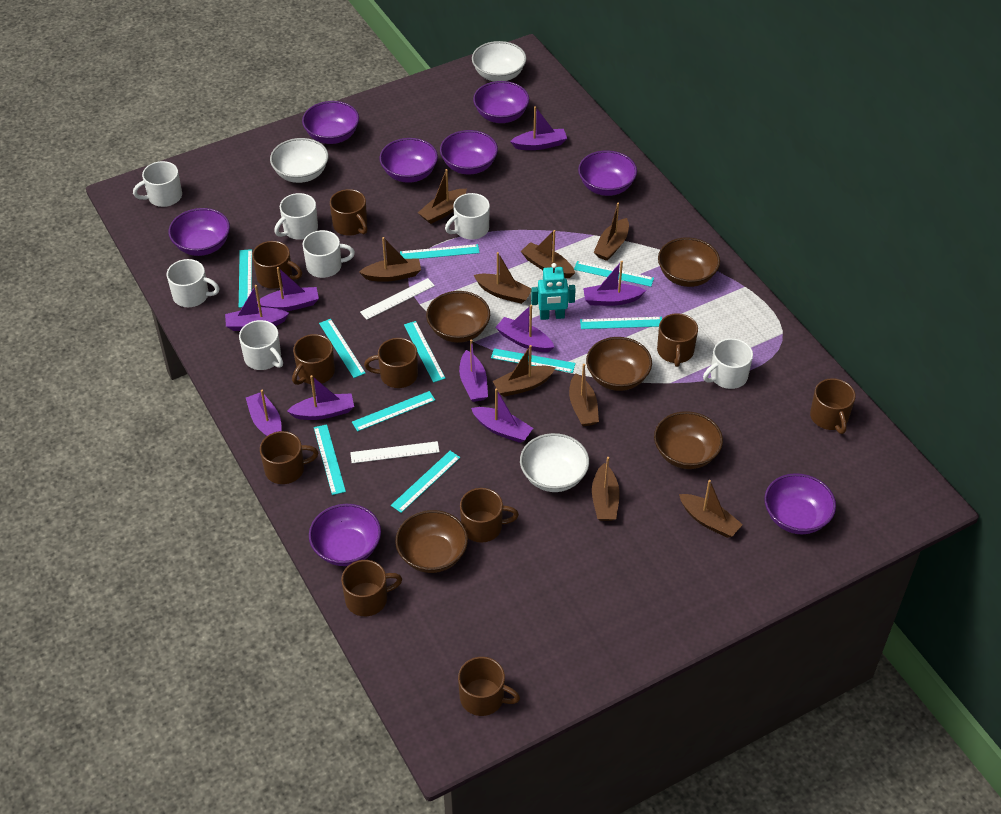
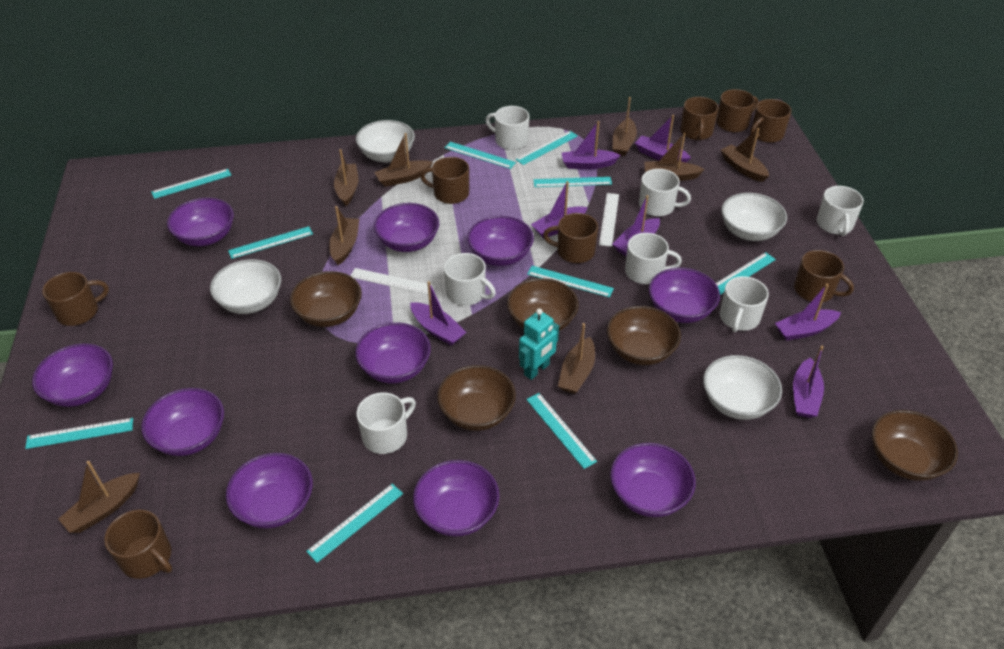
brown boat: [359,237,421,282] [418,169,467,224] [474,252,531,304] [493,345,556,397] [521,230,575,278] [569,364,599,426] [592,457,620,521] [593,203,629,261] [679,480,743,538] = 9 -> [58,461,140,533] [329,206,359,265] [334,149,358,206] [374,133,433,187] [558,323,595,394] [613,97,637,156] [644,133,705,181] [721,128,769,182] = 8
brown mug: [252,241,302,289] [260,431,318,484] [292,334,335,385] [330,189,368,236] [341,560,402,616] [364,338,418,388] [458,657,520,716] [460,488,519,543] [657,313,698,367] [810,378,856,434] = 10 -> [42,272,109,326] [104,510,172,579] [420,157,469,204] [543,213,598,263] [680,97,719,140] [716,89,758,132] [750,99,792,143] [794,250,854,302] = 8
purple boat: [225,285,289,331] [246,390,282,436] [257,267,319,311] [287,375,354,420] [459,340,488,402] [471,389,533,443] [495,305,554,352] [510,106,567,150] [583,261,646,306] = 9 -> [410,281,467,346] [531,181,588,239] [562,121,621,169] [612,195,660,256] [635,115,691,163] [775,284,841,341] [793,346,824,418] = 7
purple bowl: [168,208,230,256] [302,101,359,144] [309,504,381,566] [379,138,438,183] [440,130,498,174] [473,81,529,123] [578,150,637,196] [764,473,836,534] = 8 -> [32,344,113,407] [141,388,224,456] [167,198,234,246] [226,453,313,528] [355,322,431,384] [374,203,439,252] [413,460,499,537] [467,216,534,266] [610,443,696,517] [649,267,720,323] = 10
white bowl: [270,138,328,183] [472,41,526,81] [520,433,589,492] = 3 -> [210,259,281,314] [356,120,415,163] [703,355,782,420] [721,193,787,241] = 4

